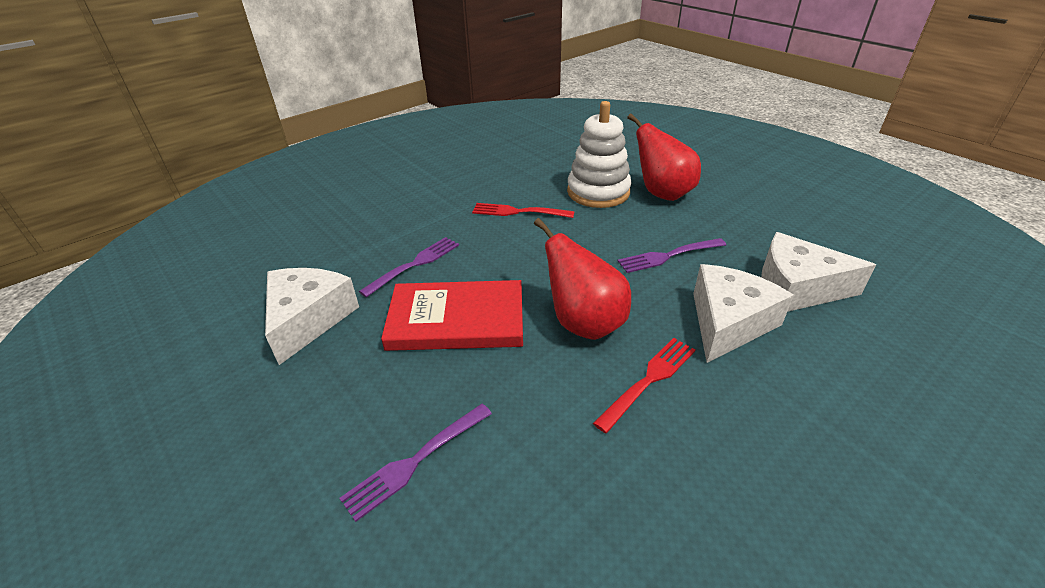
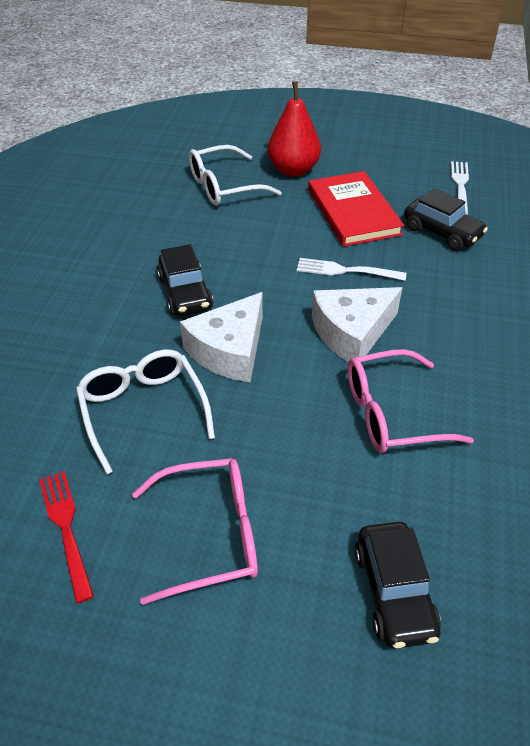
black car: none = 0 -> [157,244,213,316] [355,522,441,649] [404,188,488,251] = 3
pink glasses: none = 0 -> [132,458,258,605] [348,349,474,453] = 2
purple fork: [339,404,492,522] [359,237,459,297] [618,238,726,273] = 3 -> none = 0
red fork: [472,203,574,218] [593,338,695,433] = 2 -> [39,471,94,603] = 1
red pear: [534,218,631,340] [627,113,701,201] = 2 -> [267,81,321,177] = 1
white cheese: [265,268,359,365] [693,264,794,363] [761,232,876,312] = 3 -> [180,292,263,382] [312,287,403,362] = 2
white fork: none = 0 -> [297,258,406,281] [451,161,469,215] = 2
white glasses: none = 0 -> [76,350,215,474] [189,145,282,206] = 2
white stacking toy: [567,101,632,208] = 1 -> none = 0

